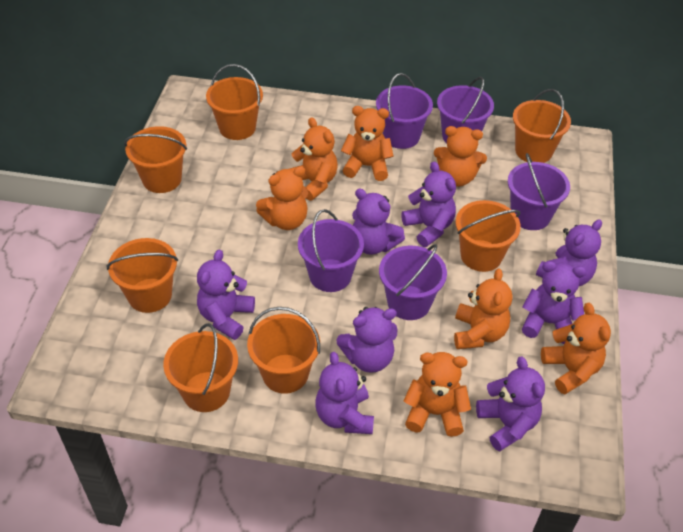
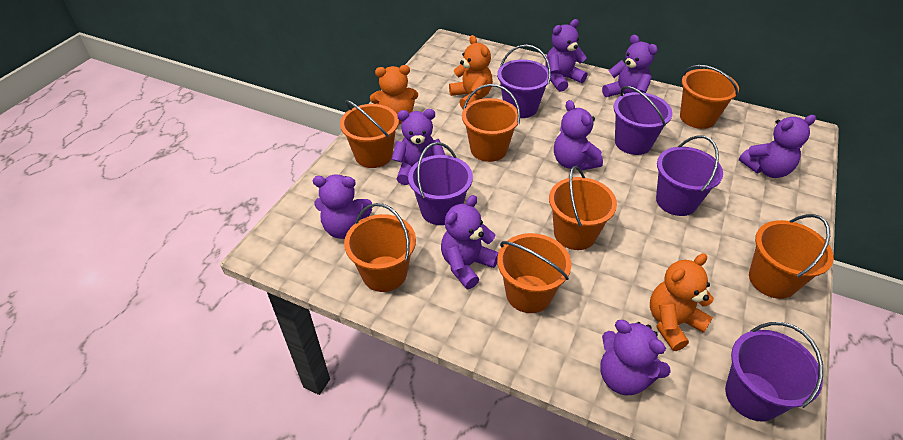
orange teddy bear: [256,166,308,230] [289,117,338,201] [341,106,394,181] [404,352,471,437] [434,126,487,187] [454,268,512,349] [541,303,611,395] = 7 -> [370,65,418,124] [449,35,493,109] [650,253,714,351] = 3

